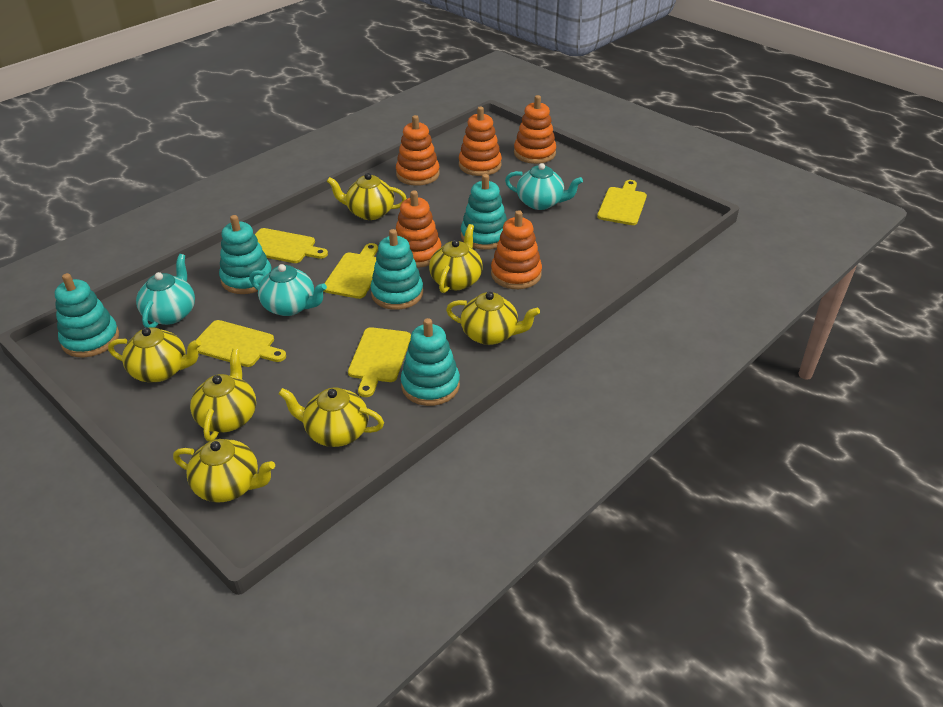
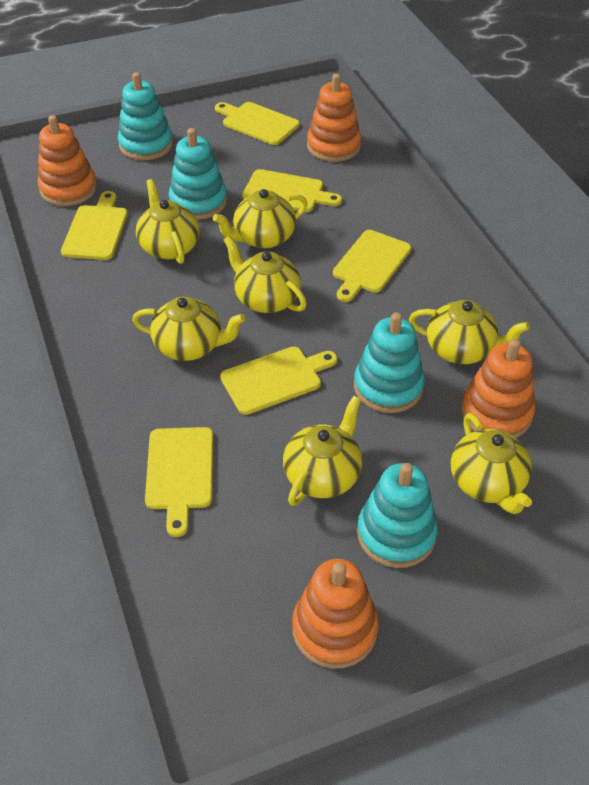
orange stacking toy: [396,115,440,186] [396,190,441,268] [459,107,502,176] [491,210,542,289] [514,95,556,164] = 5 -> [38,115,97,206] [292,559,378,668] [307,74,361,162] [461,339,535,438] = 4
turquoise stacking toy: [55,273,119,357] [219,215,271,294] [370,229,423,310] [401,318,460,406] [461,174,507,250] = 5 -> [118,72,173,160] [169,128,227,220] [354,312,425,413] [357,463,438,568] = 4
turquoise teapot: [136,254,195,328] [249,264,327,316] [505,163,583,210] = 3 -> none = 0
yellow cutting board: [196,320,286,367] [255,228,328,263] [324,243,378,299] [348,327,411,397] [597,180,647,225] = 5 -> [61,191,128,260] [145,427,213,537] [215,102,300,145] [220,346,338,415] [242,169,342,212] [333,230,411,302] = 6

